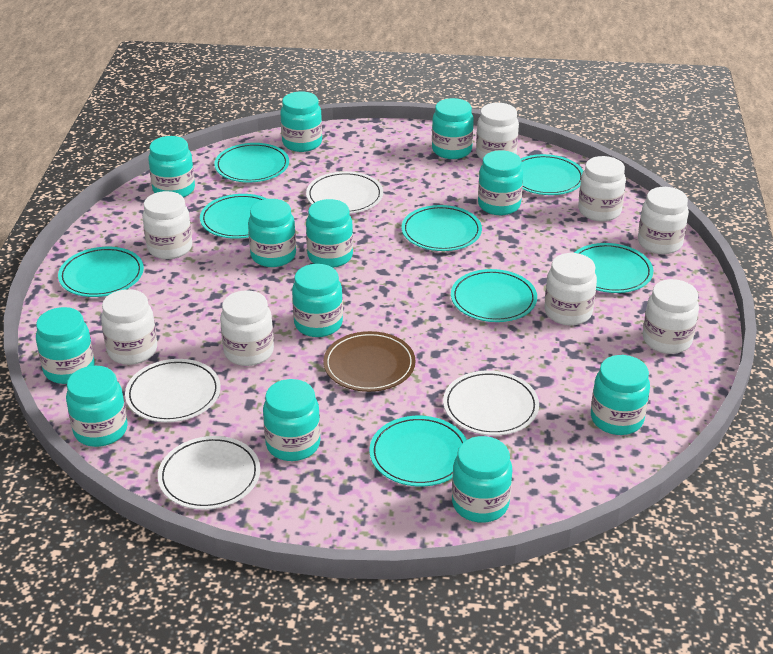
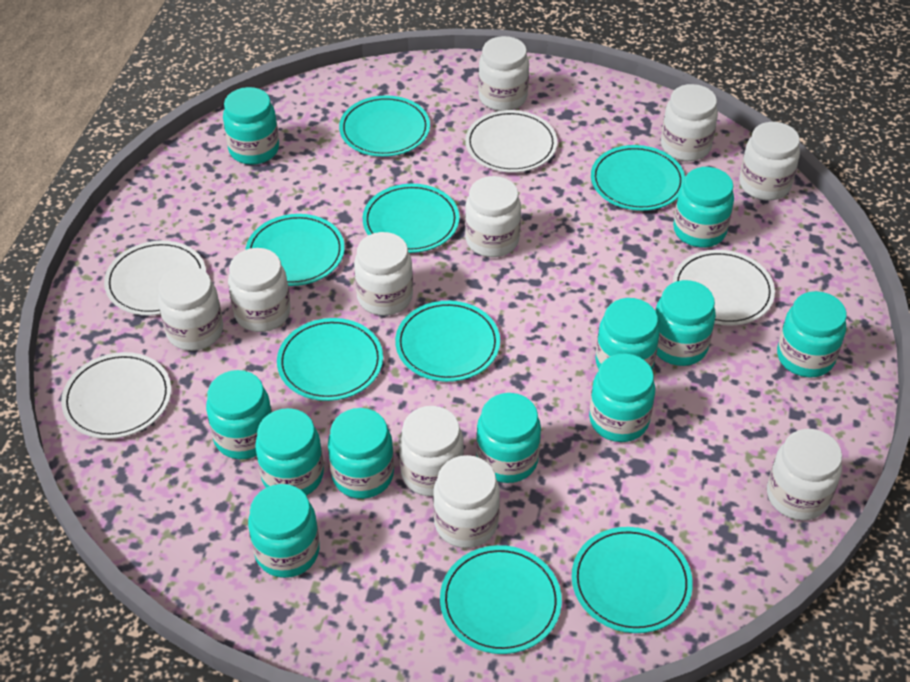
brown plate: [323,331,416,392] = 1 -> none = 0
turquoise jar: [36,307,95,384] [66,366,128,447] [148,136,195,198] [248,199,296,267] [263,379,320,461] [280,91,322,152] [292,264,343,337] [306,199,353,268] [432,98,474,159] [452,436,512,523] [478,150,523,215] [591,355,650,435] = 12 -> [206,370,272,459] [223,87,279,165] [248,484,320,578] [255,408,324,496] [328,408,394,499] [476,393,541,483] [589,353,655,442] [595,298,660,370] [655,280,716,366] [673,167,734,247] [777,291,847,377] = 11
white jar: [101,289,157,365] [142,191,192,259] [220,290,274,366] [476,103,519,160] [544,253,597,326] [578,156,626,221] [638,187,689,254] [643,279,699,354] = 8 -> [158,266,223,351] [228,248,291,332] [354,232,413,316] [399,406,464,496] [433,455,500,548] [465,176,521,257] [478,36,529,111] [661,84,718,161] [739,122,800,200] [767,429,842,520] = 10

